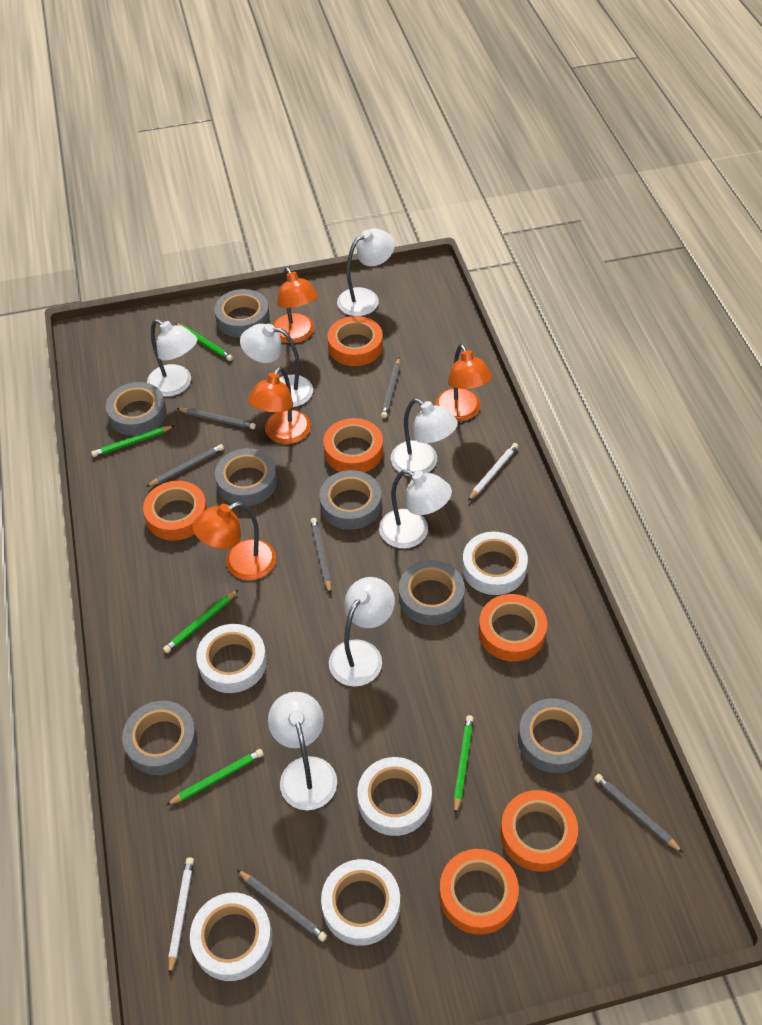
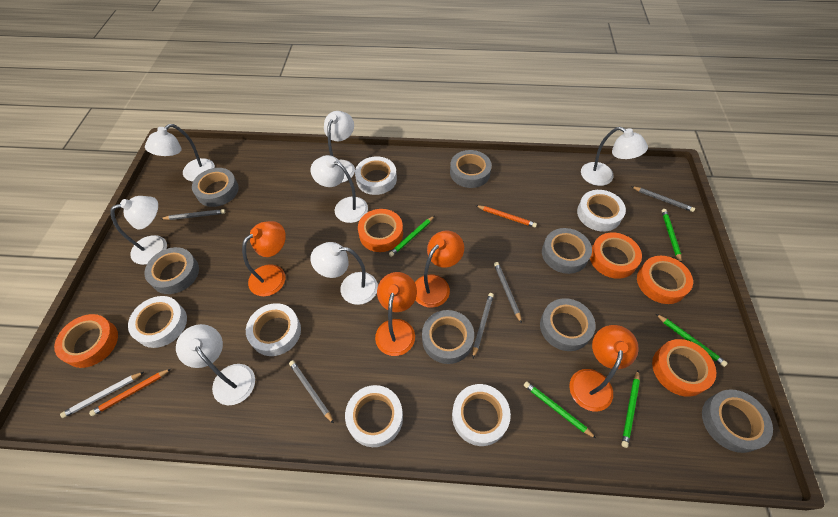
grey pencil: [146,444,224,487] [176,408,256,429] [237,870,327,942] [310,518,331,594] [381,357,400,418] [594,774,683,853] = 6 -> [161,209,225,220] [289,360,334,424] [473,293,494,358] [494,262,522,323] [631,186,695,212] = 5
orange pencil: none = 0 -> [89,369,171,416] [475,205,537,228] = 2
orange tape: [143,481,207,541] [323,418,383,473] [327,316,383,366] [439,849,519,935] [479,594,547,662] [500,790,578,872] = 6 -> [54,314,118,368] [358,209,403,252] [590,232,642,279] [637,256,693,304] [652,339,716,397] = 5
white pencil: [168,857,194,976] [468,443,518,501] = 2 -> [60,372,144,418] = 1
white tape: [190,892,272,981] [196,624,267,693] [321,859,400,946] [357,757,432,836] [462,532,528,595] = 5 -> [128,296,187,348] [246,303,301,356] [345,385,403,447] [355,156,397,195] [452,384,511,446] [577,190,626,232] = 6

